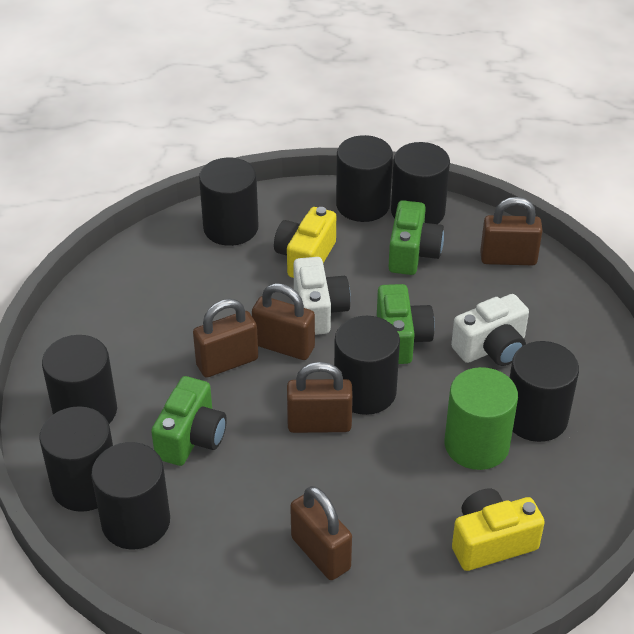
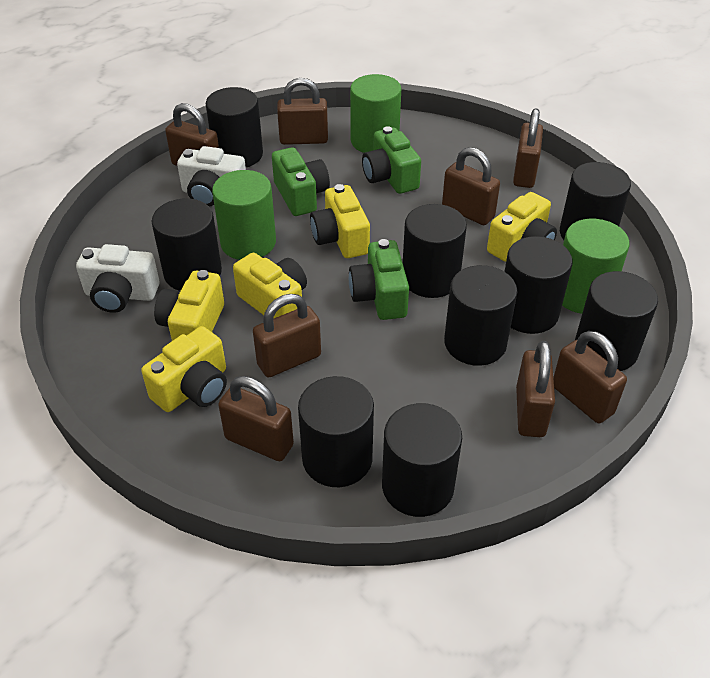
black cylinder: [39,406,113,512] [42,335,117,424] [91,442,170,549] [199,158,258,246] [334,316,400,415] [336,135,393,222] [391,142,450,224] [510,341,579,442] = 8 -> [152,198,222,291] [206,87,263,167] [298,376,374,487] [382,403,462,517] [403,204,467,298] [444,265,517,366] [504,236,573,334] [560,162,631,240] [575,271,658,371] = 9
brown padlock: [193,299,258,378] [252,283,315,360] [287,362,353,433] [290,486,352,580] [480,197,543,265] = 5 -> [165,103,219,166] [218,376,294,461] [253,294,321,378] [277,78,328,145] [442,147,500,225] [513,109,543,188] [516,341,555,437] [553,331,627,423] = 8
green cylinder: [444,367,518,470] = 1 -> [212,170,276,260] [350,74,401,153] [562,219,629,314] = 3
yellow camera: [274,207,336,278] [452,489,545,571] = 2 -> [141,326,227,412] [154,270,224,341] [233,253,307,319] [310,184,370,258] [487,192,557,262] = 5

